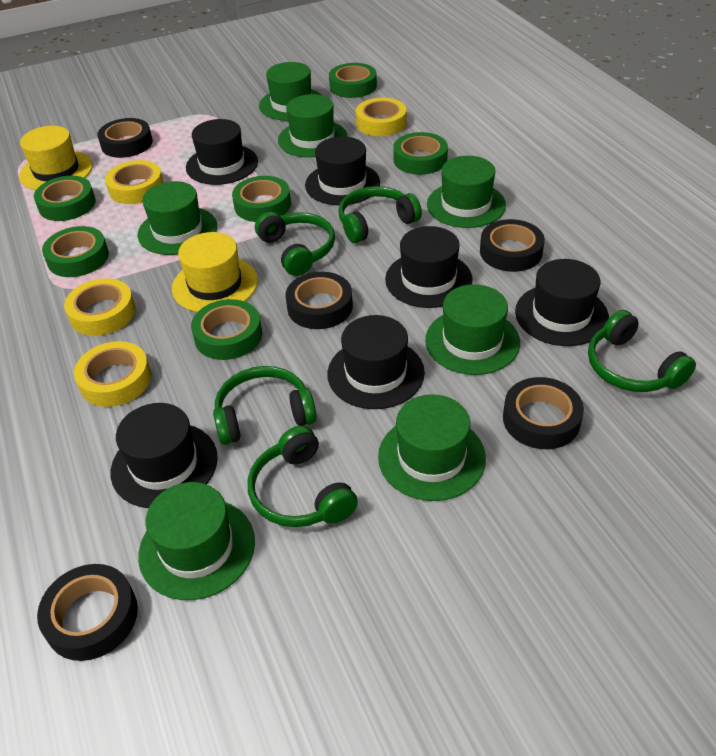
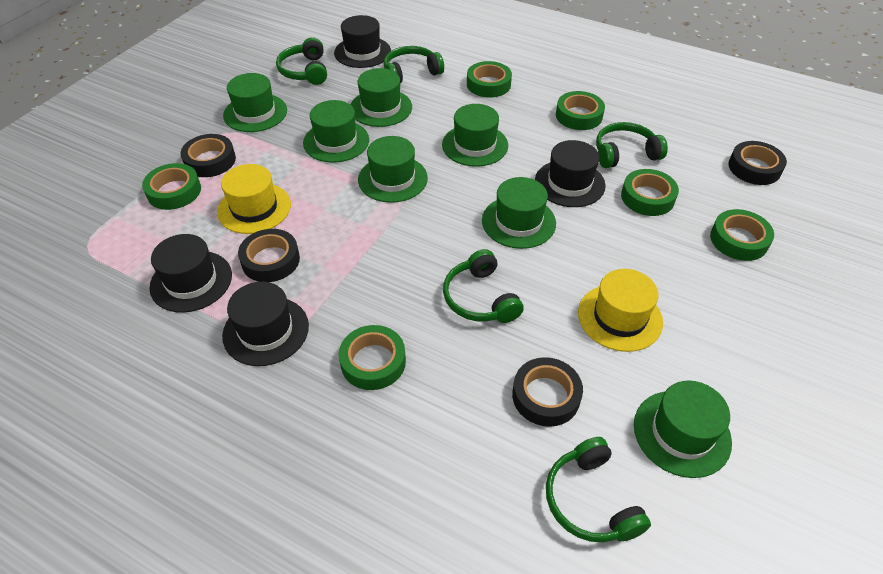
black hat: [111,403,218,508] [186,119,258,185] [305,137,380,205] [327,315,425,409] [385,226,473,308] [515,259,609,346] = 6 -> [149,234,232,313] [222,282,309,366] [334,15,391,68] [535,140,606,207] = 4
black tape: [37,564,138,661] [97,118,153,158] [286,272,353,329] [480,219,545,272] [503,377,584,449] = 5 -> [180,134,236,177] [238,229,300,282] [512,357,583,427] [728,141,787,185] = 4
yellow tape: [64,278,136,336] [74,341,151,407] [105,160,164,204] [356,98,407,136] = 4 -> none = 0

